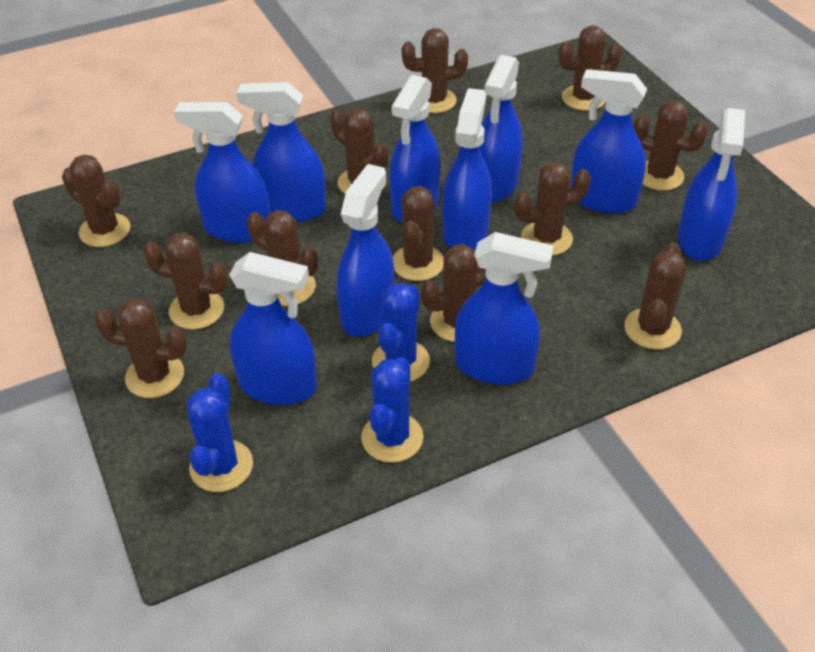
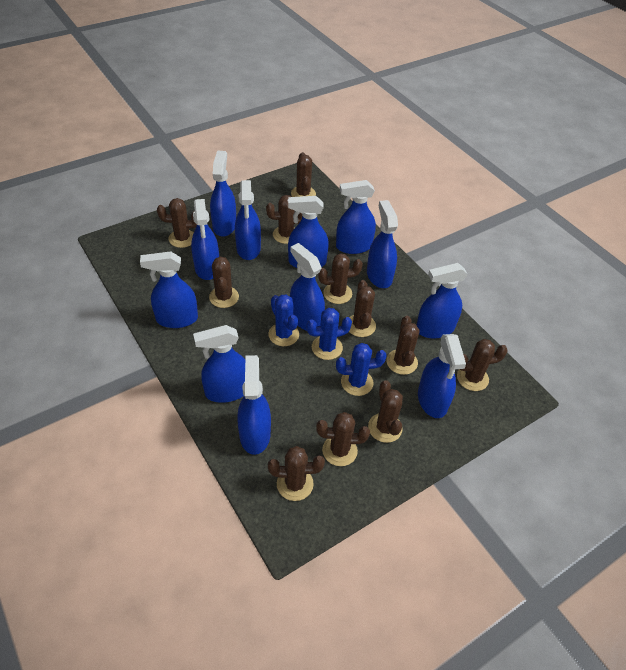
blue spray bottle: [174,102,270,243] [229,252,317,405] [237,82,326,222] [337,164,394,337] [389,75,441,223] [442,88,492,250] [455,232,553,385] [479,55,523,203] [571,69,647,213] [677,108,745,261] = 10 -> [140,251,198,328] [191,199,219,280] [193,325,245,403] [210,150,236,237] [235,180,261,260] [237,355,271,455] [288,196,329,268] [290,243,325,331] [336,180,376,254] [367,200,398,288] [416,263,468,338] [418,334,466,418] = 12
brown cactus: [62,155,130,247] [94,298,187,398] [143,232,228,330] [247,210,318,306] [330,108,388,194] [393,186,443,281] [402,28,468,113] [421,244,486,342] [514,162,591,255] [558,26,622,111] [624,242,686,350] [633,100,708,191] = 12 -> [157,198,197,248] [209,257,239,308] [266,195,302,244] [268,446,325,501] [291,152,316,197] [316,412,370,466] [318,253,363,304] [349,280,376,337] [368,380,403,443] [386,316,420,375] [457,339,508,391] = 11

